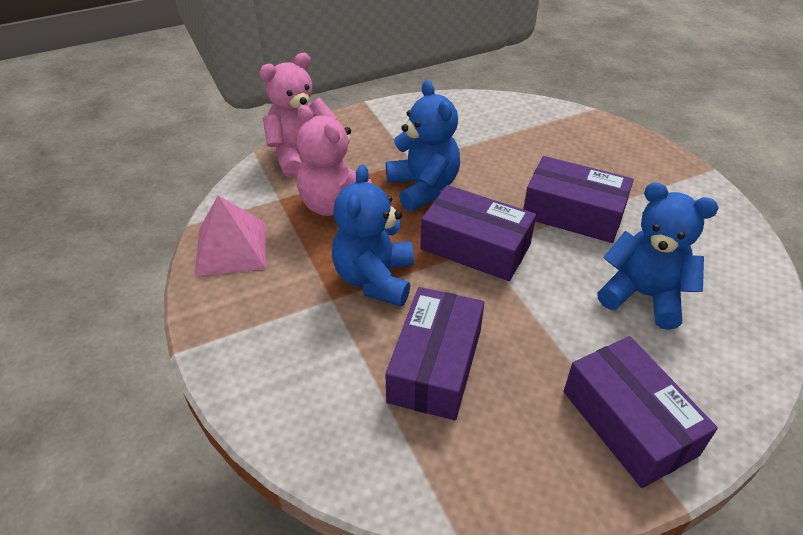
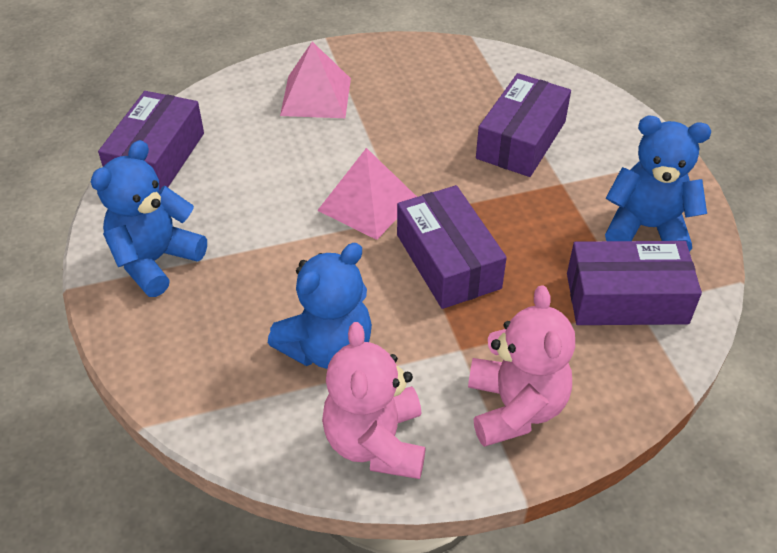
pink pyramid: [195,195,266,276] = 1 -> [280,42,351,118] [317,148,417,240] = 2

